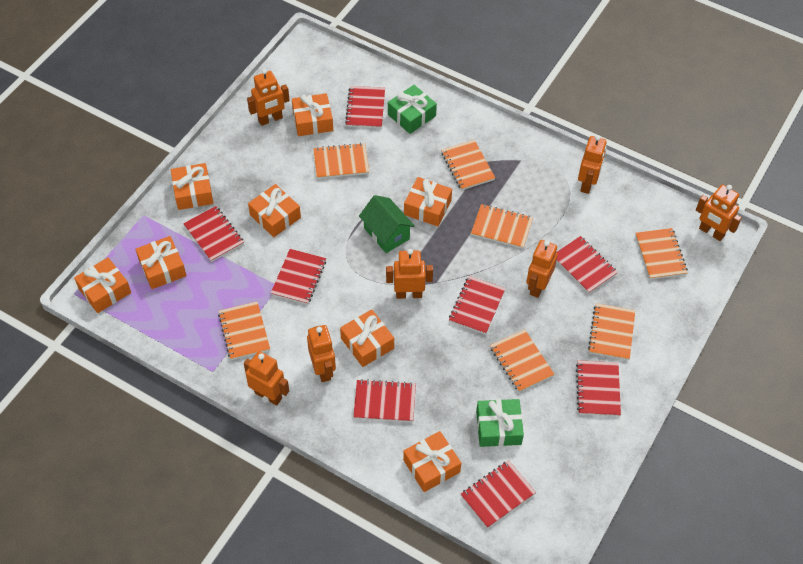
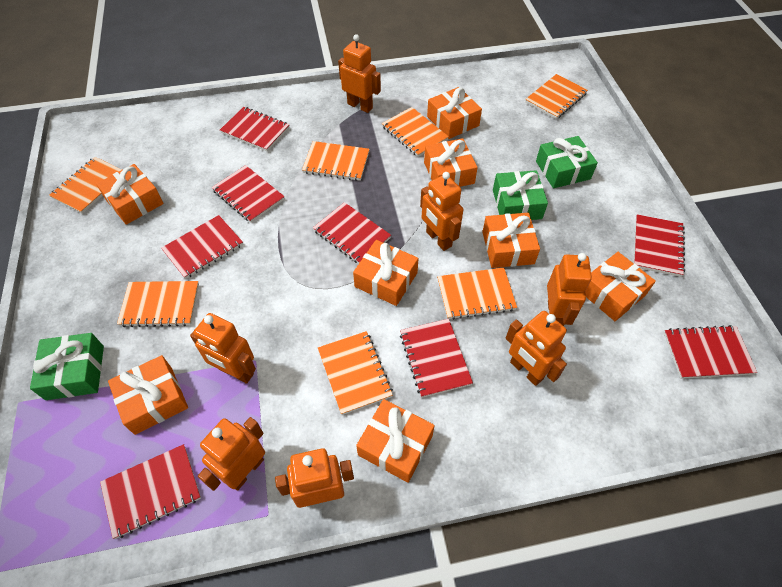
green gift: [388,85,437,134] [476,399,524,447] = 2 -> [30,333,104,400] [493,170,548,220] [536,136,598,188] = 3
green house: [359,195,415,253] = 1 -> none = 0

